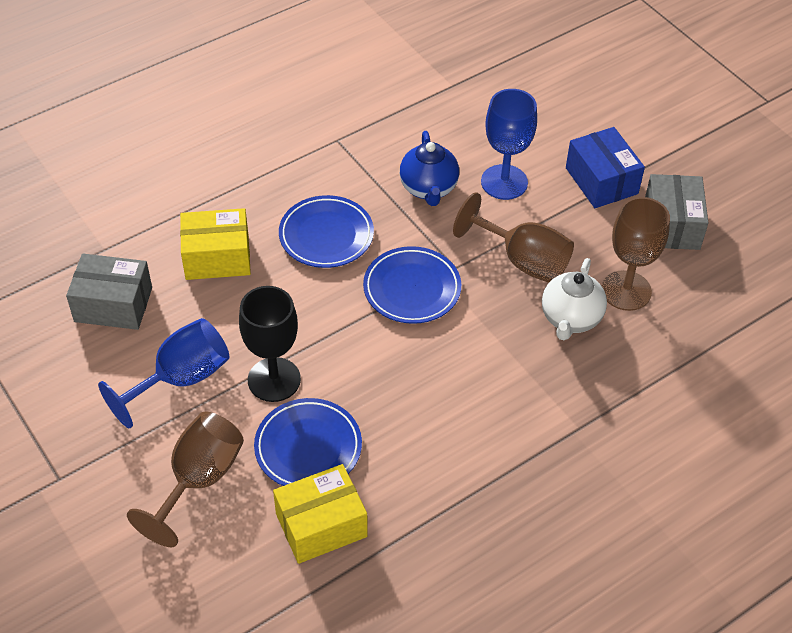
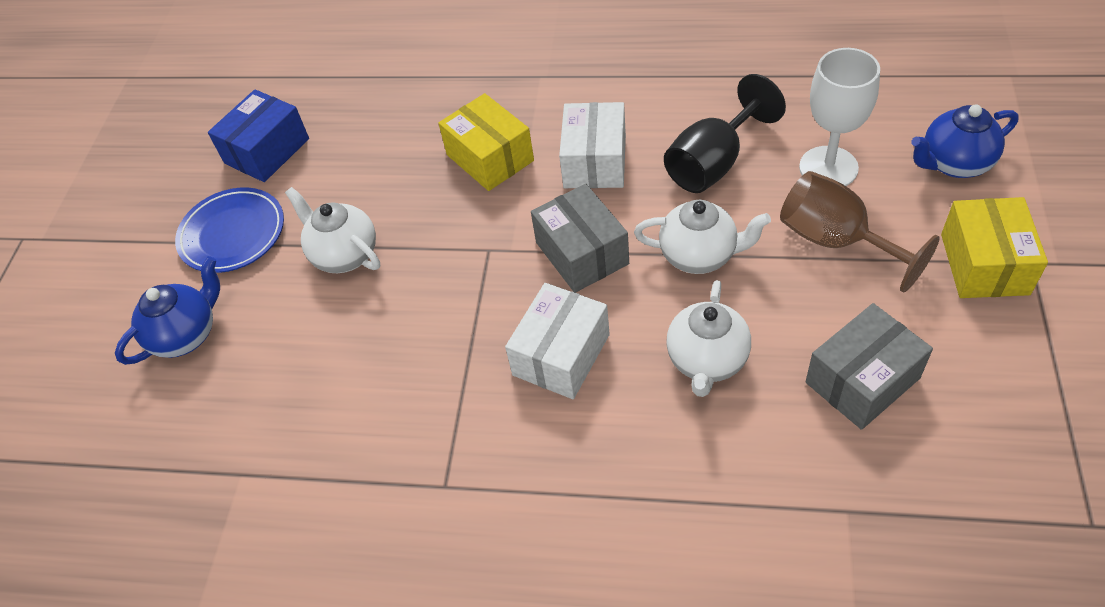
blue goblet: [98,318,229,428] [481,89,537,200] = 2 -> none = 0
blue plate: [254,398,362,486] [279,195,374,268] [363,246,461,324] = 3 -> [175,187,284,273] = 1
blue teapot: [400,131,459,206] = 1 -> [115,256,220,365] [911,105,1019,178] = 2
brown goblet: [127,412,244,547] [453,192,574,283] [602,197,670,311] = 3 -> [780,171,940,293] = 1
white box: none = 0 -> [505,283,610,399] [559,102,626,188] = 2
white goblet: none = 0 -> [799,48,880,186] = 1
white teapot: [542,258,607,340] = 1 -> [285,187,380,273] [634,200,771,274] [666,280,751,397] = 3

